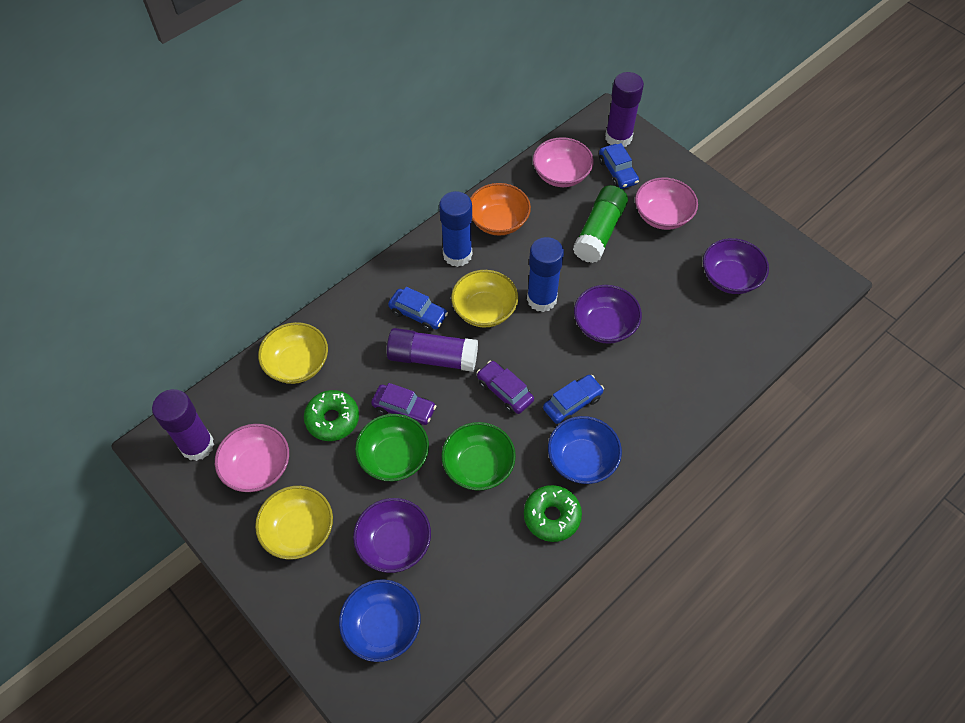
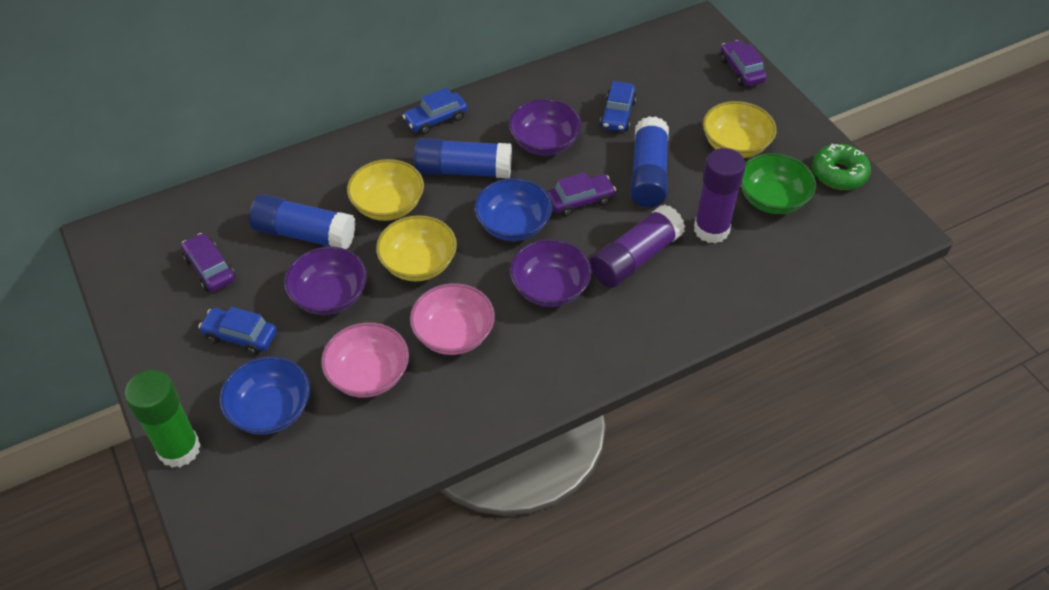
blue glue stick: [439,191,472,267] [527,237,564,312] = 2 -> [249,194,356,249] [414,138,512,178] [630,116,669,207] = 3
green bowl: [355,414,429,481] [442,422,516,491] = 2 -> [741,153,816,214] = 1
green donut: [304,390,359,441] [524,485,582,542] = 2 -> [812,143,871,190] = 1
orange bowl: [470,183,531,236] = 1 -> none = 0
pink bowl: [215,424,289,492] [533,137,594,187] [635,177,698,230] = 3 -> [321,322,409,398] [410,283,495,355] = 2
purple car: [371,383,436,426] [477,361,534,414] = 2 -> [181,233,235,292] [547,172,616,217] [720,40,767,86] = 3
purple glue stick: [152,389,214,461] [387,328,478,372] [605,72,644,147] = 3 -> [590,204,685,288] [694,148,746,244] = 2

